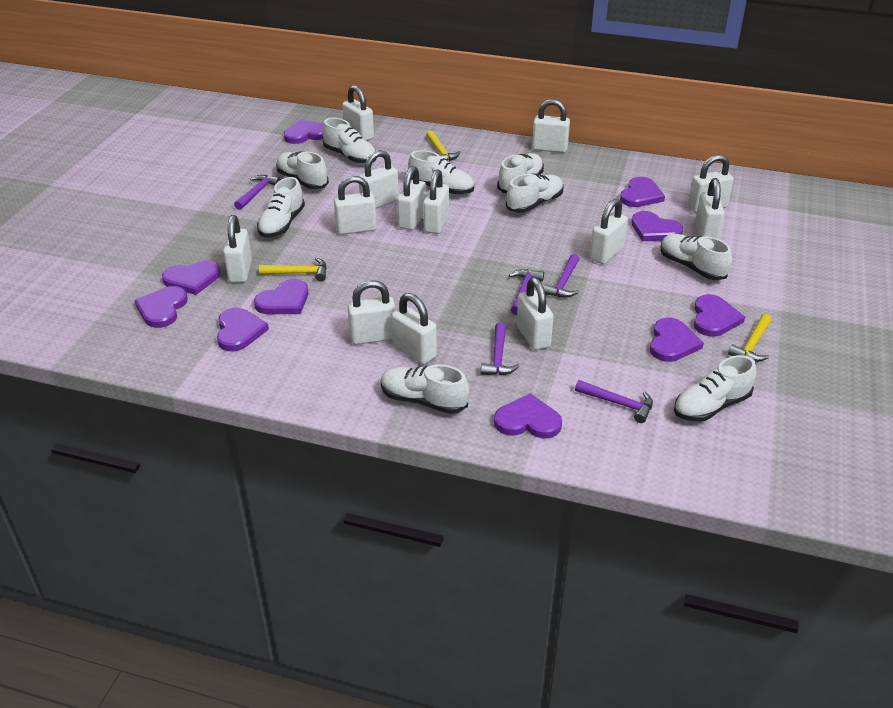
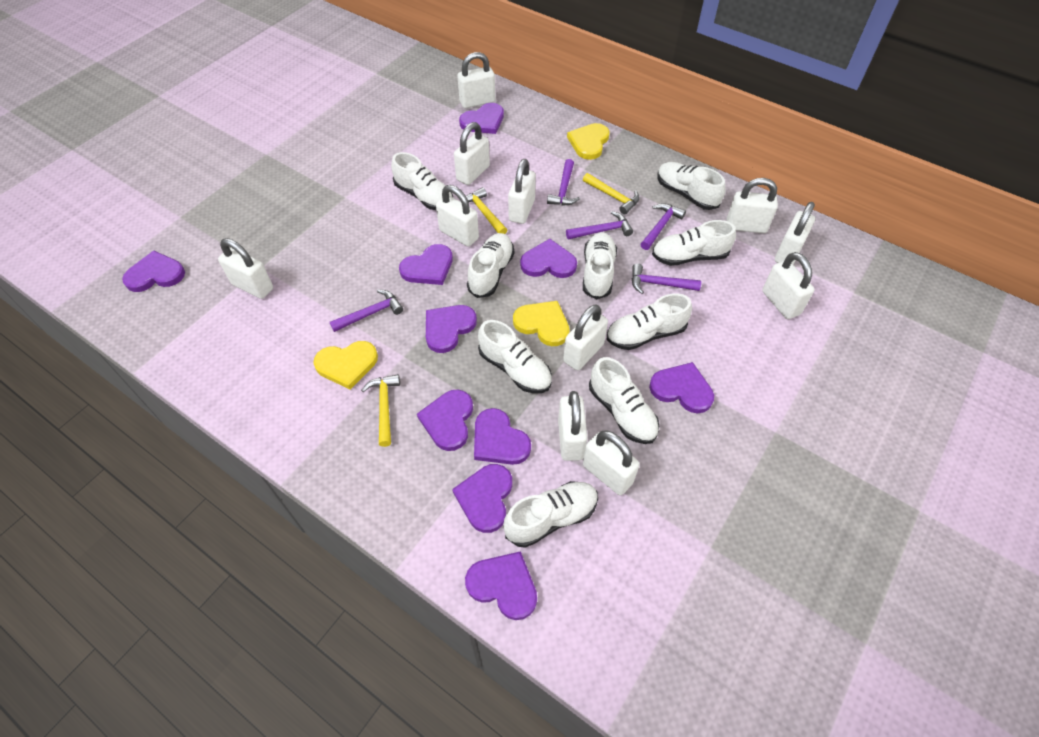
white padlock: [223,215,252,283] [334,176,377,235] [342,85,374,141] [347,280,396,345] [359,150,399,209] [391,293,437,365] [397,166,426,230] [423,169,449,234] [517,277,554,350] [532,99,570,153] [590,198,628,264] [688,155,733,213] [695,178,724,239] = 13 -> [218,238,273,299] [436,185,479,247] [454,122,490,185] [457,52,496,108] [508,159,536,224] [558,391,587,461] [563,304,608,370] [583,430,640,495] [727,178,778,233] [762,252,815,319] [775,202,815,265] = 11
yellow heart: none = 0 -> [313,341,378,389] [513,301,570,346] [567,123,610,160] = 3

